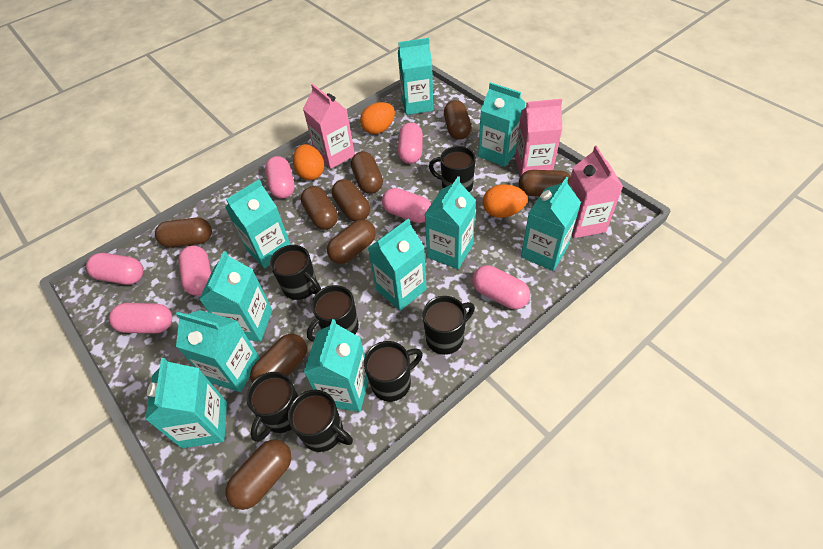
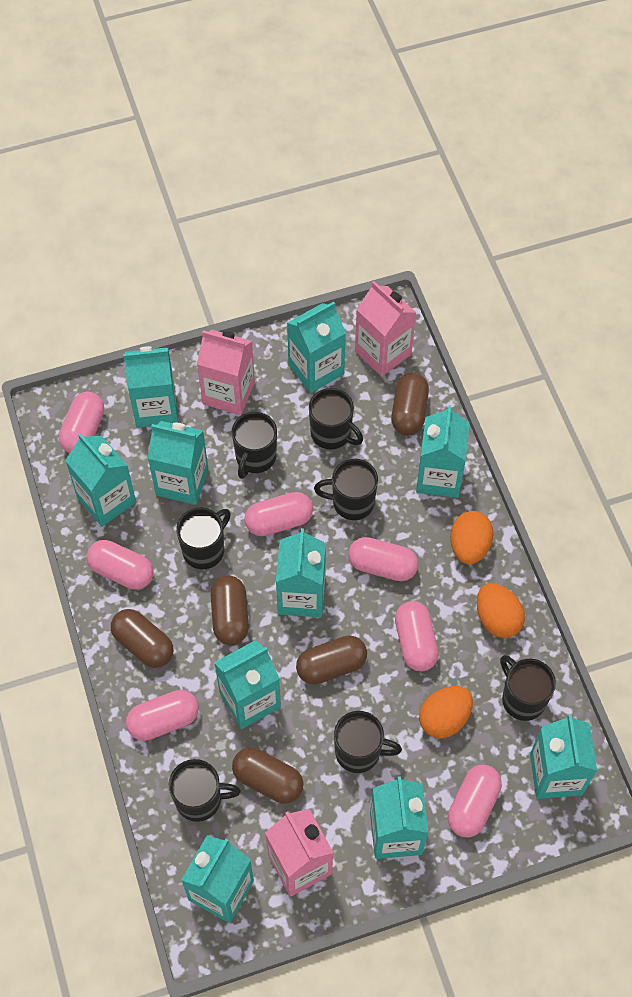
brown capsule: [155,217,212,248] [226,439,291,510] [250,334,307,382] [301,186,338,230] [327,219,376,264] [332,179,370,221] [351,151,383,194] [444,100,471,140] [519,170,571,196] = 9 -> [111,609,173,668] [211,576,249,645] [232,748,303,804] [296,635,367,685] [391,373,429,435] = 5

